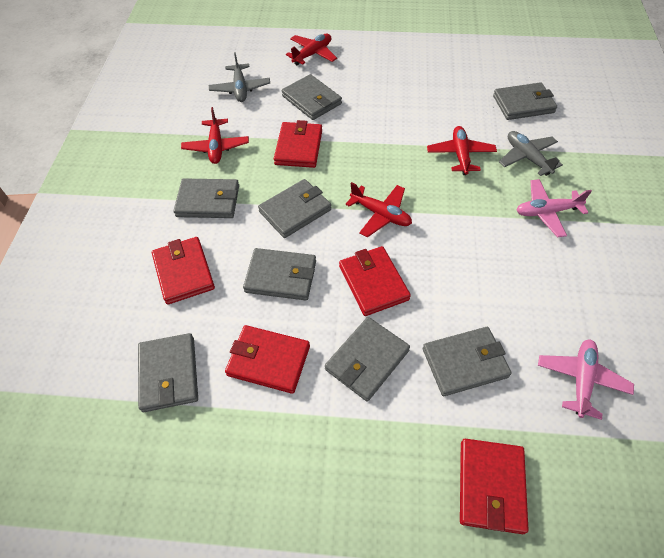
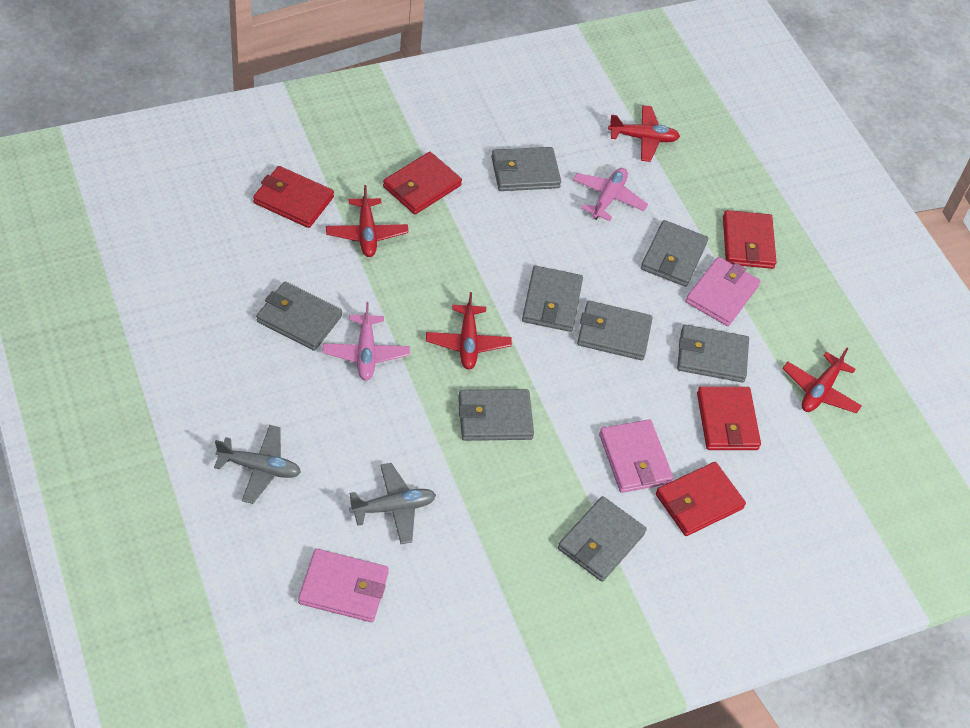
pink wallet: none = 0 -> [298,549,389,622] [599,419,673,493] [685,257,761,326] = 3

